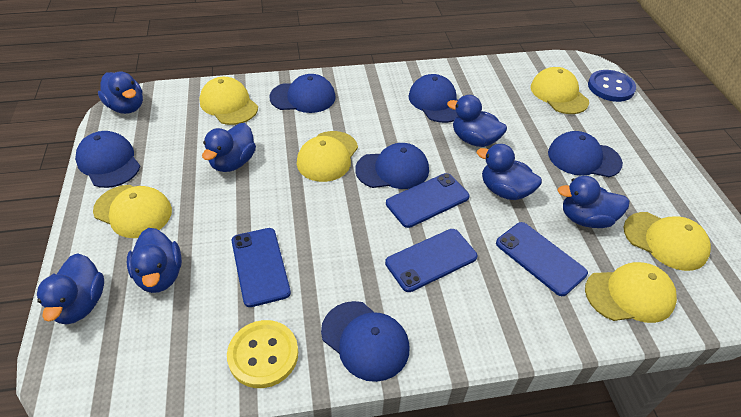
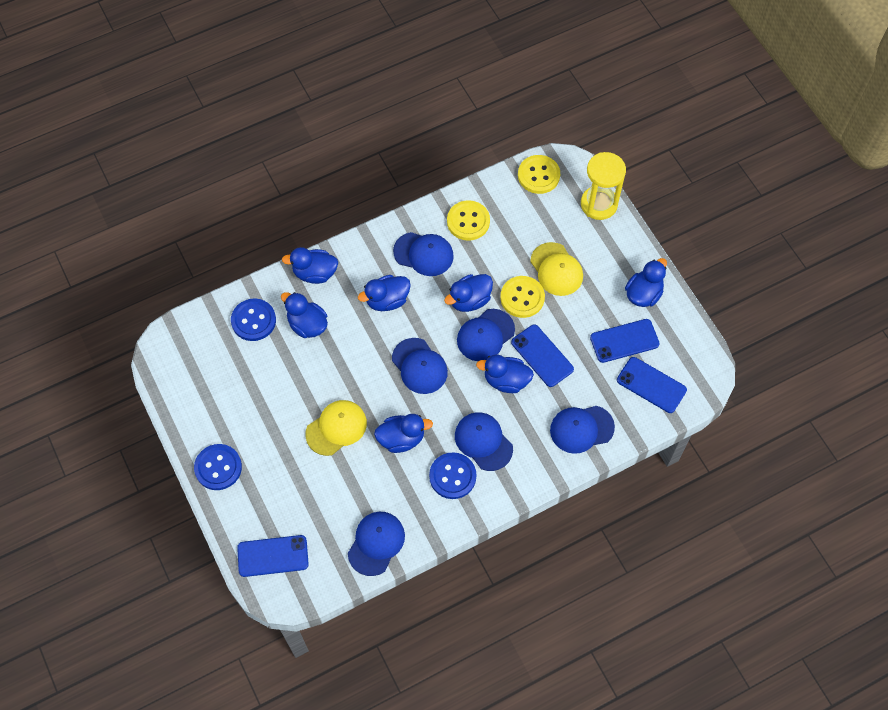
blue button: [588,70,636,102] = 1 -> [194,444,242,490] [231,298,276,341] [429,452,476,499] = 3
yellow button: [227,320,298,388] = 1 -> [447,200,490,241] [500,276,545,318] [518,155,560,194] = 3
yellow cap: [93,185,172,238] [199,77,258,125] [297,131,358,182] [531,67,589,114] [585,262,677,323] [624,212,711,271] = 6 -> [305,400,367,456] [530,242,583,296] = 2
yellow hourglass: none = 0 -> [581,152,626,220] = 1

